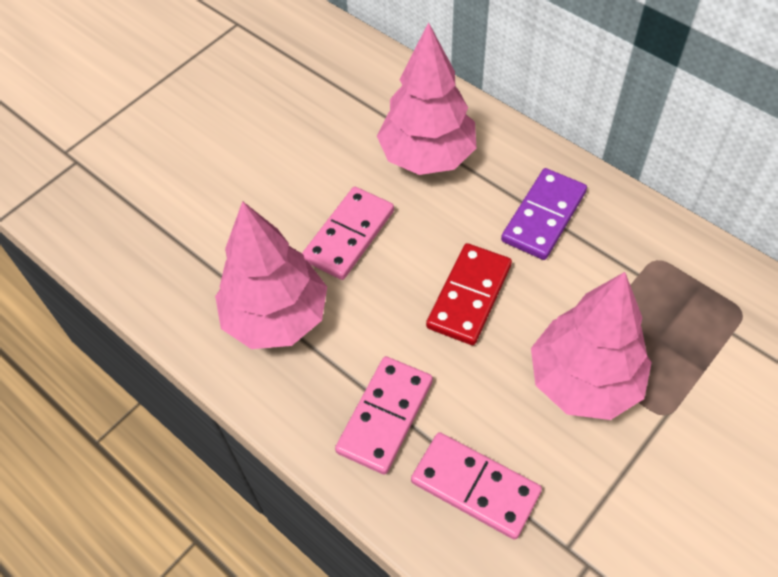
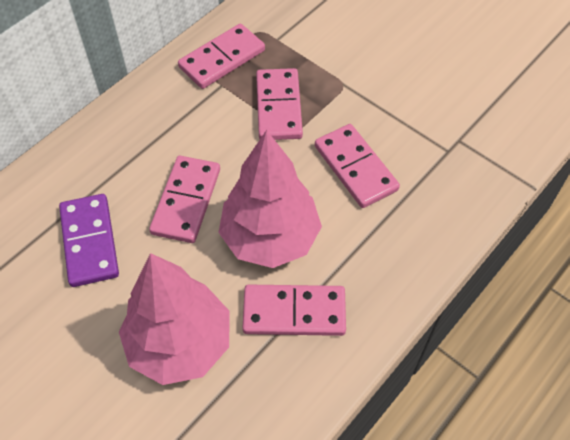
pink domino: [302,187,394,280] [335,356,433,475] [411,432,542,540] = 3 -> [149,156,220,243] [178,24,265,89] [243,285,346,336] [256,68,303,140] [315,124,400,208] = 5
pink tree: [215,201,327,349] [377,22,476,175] [531,272,652,420] = 3 -> [119,253,230,385] [218,130,322,268] = 2
red domino: [426,243,512,345] = 1 -> none = 0

